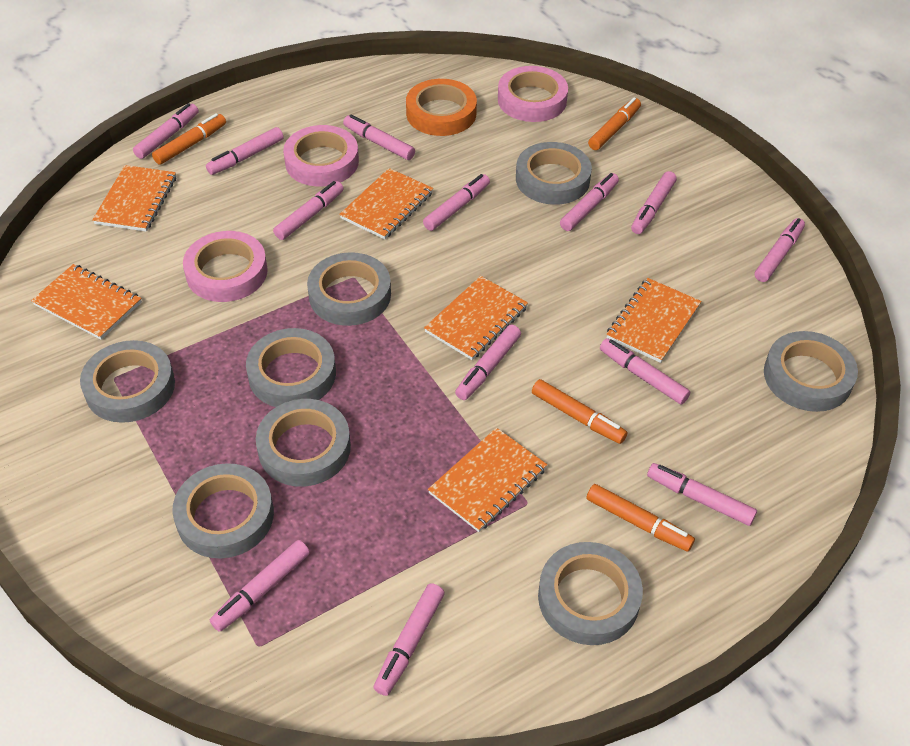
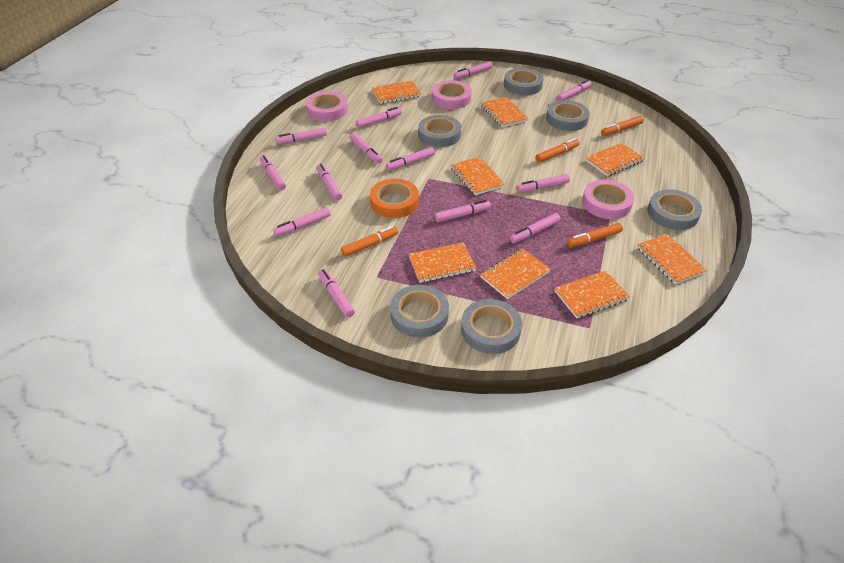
grey tape: [80,340,175,423] [172,463,274,558] [246,328,336,407] [256,399,351,487] [307,252,391,326] [516,142,592,205] [538,542,643,645] [764,331,858,412] = 8 -> [390,285,449,338] [418,115,461,147] [461,299,522,354] [504,68,543,95] [546,100,590,131] [647,189,702,230] = 6
orange notebook: [31,264,142,340] [92,165,176,232] [339,168,433,239] [424,276,528,360] [428,428,547,532] [606,278,702,363] = 6 -> [372,81,421,104] [409,242,476,283] [451,157,505,195] [480,248,551,299] [481,97,529,127] [554,270,630,318] [585,143,645,176] [637,234,707,284] = 8

